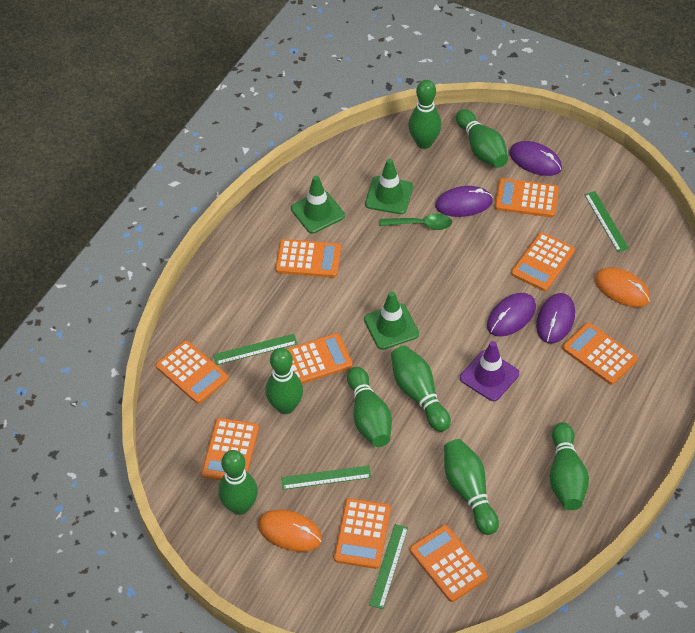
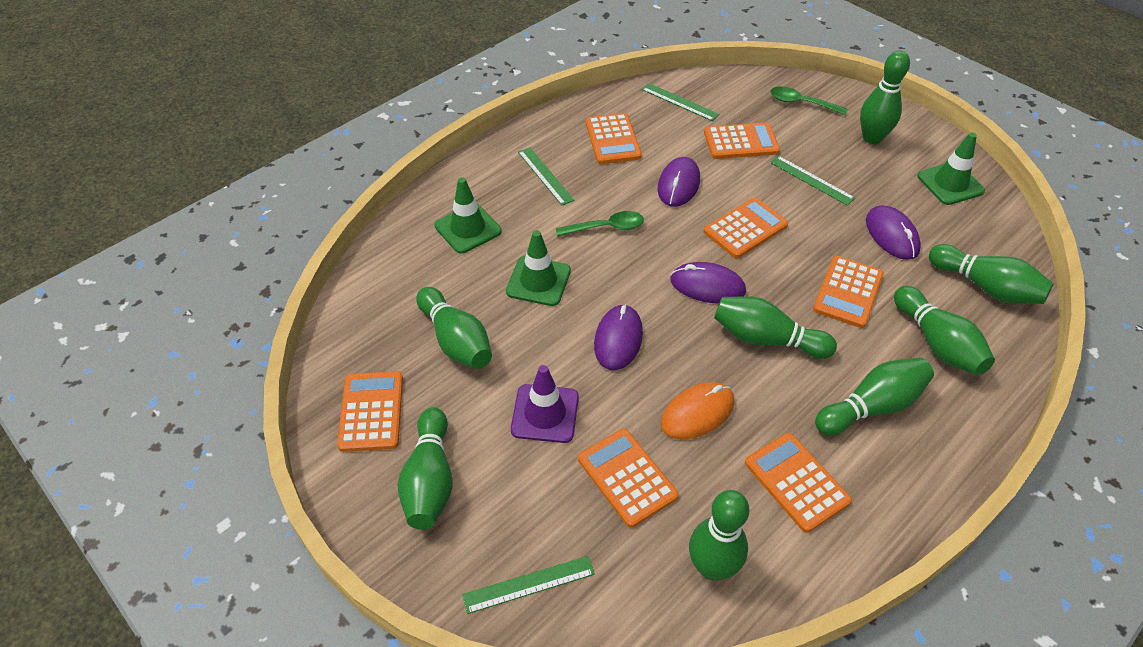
green spoon: [379,213,452,230] = 1 -> [556,211,644,236] [770,87,847,115] = 2
orange calculator: [156,340,229,404] [201,418,259,480] [275,239,341,278] [287,333,353,384] [334,498,391,569] [410,525,488,602] [495,178,559,217] [511,232,575,291] [562,322,638,385] = 9 -> [337,371,403,452] [578,429,679,528] [586,113,642,164] [703,197,789,258] [704,122,780,159] [745,433,852,533] [813,256,884,328] = 7
orange mouse: [258,509,322,552] [594,267,651,307] = 2 -> [661,382,734,440] = 1

